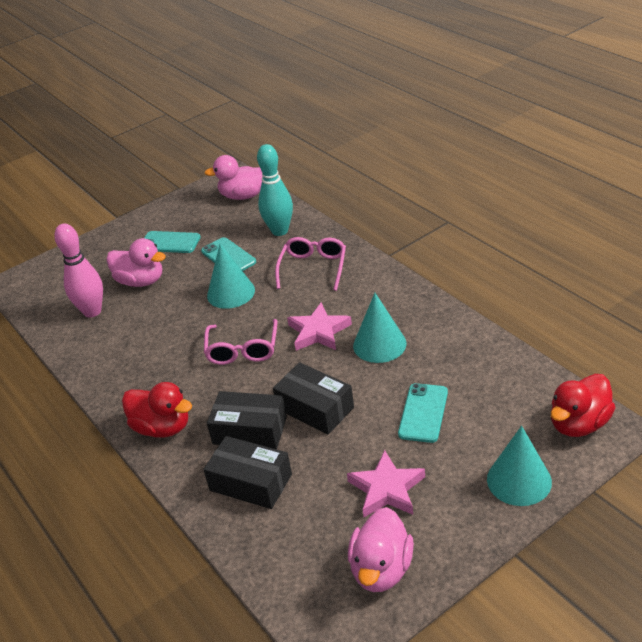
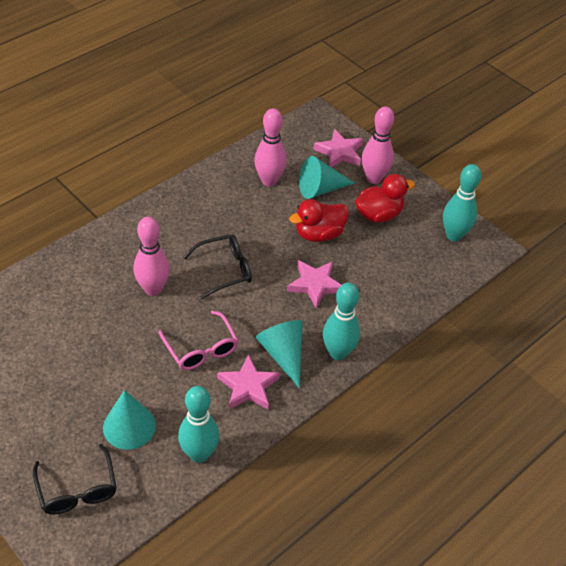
black box: [203,436,292,509] [207,391,287,449] [273,362,354,434] = 3 -> none = 0
black glasses: none = 0 -> [33,444,117,515] [183,234,252,299] = 2
pink bowling pin: [54,223,103,318] = 1 -> [134,217,170,296] [255,108,287,187] [362,106,394,184] = 3
pink duck: [106,238,166,287] [204,155,263,200] [348,507,414,592] = 3 -> none = 0
pink glasses: [204,319,277,365] [275,237,346,291] = 2 -> [158,311,238,370] = 1
pink star: [287,303,352,351] [347,450,425,517] = 2 -> [217,354,280,409] [287,260,342,308] [313,129,363,168] = 3
turquoise bowling pin: [257,144,293,236] = 1 -> [178,386,219,463] [323,282,360,361] [443,164,481,242] = 3
turquoise phone: [144,231,201,253] [201,237,256,271] [398,383,448,443] = 3 -> none = 0

